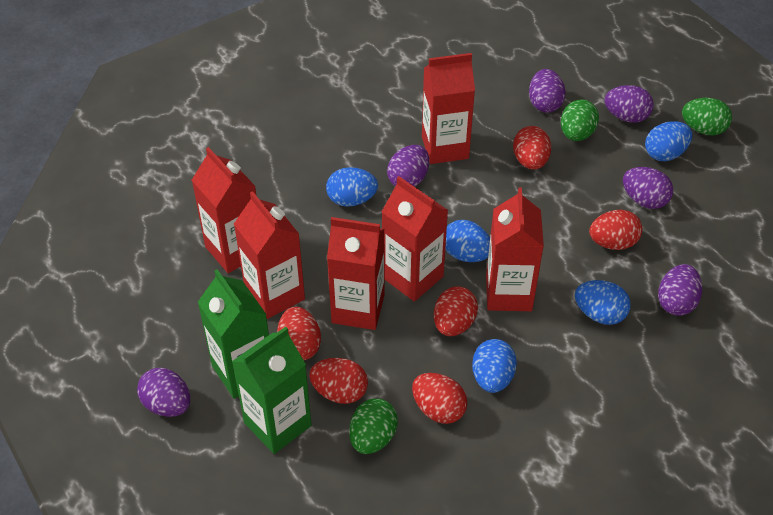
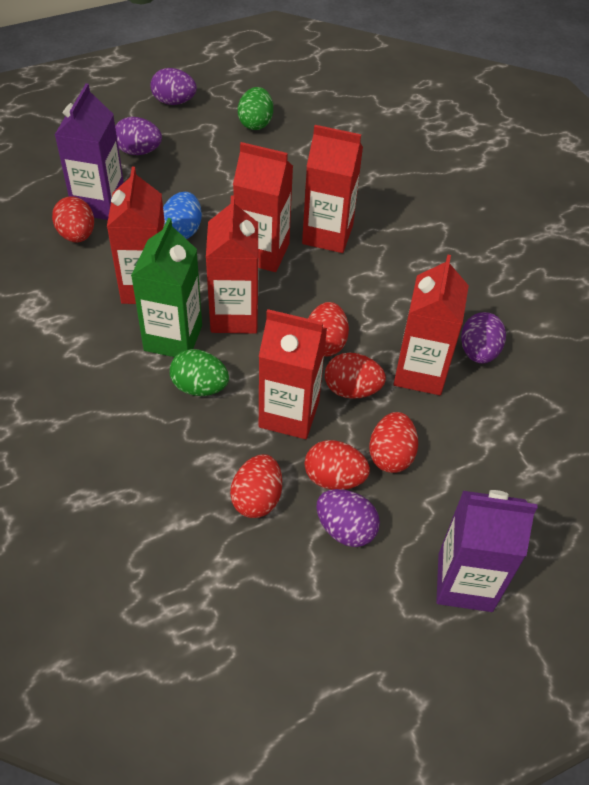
blue egg: [326,167,378,207] [445,220,490,262] [472,339,517,393] [575,280,631,325] [645,121,693,161] = 5 -> [163,192,202,239] = 1
green carton: [198,269,269,399] [232,327,312,454] = 2 -> [131,218,202,357] = 1
green egg: [349,399,398,454] [561,99,599,141] [682,98,732,135] = 3 -> [170,349,229,396] [238,87,273,130] = 2
purple carton: none = 0 -> [55,83,124,220] [436,490,537,612] = 2
purple egg: [137,368,190,417] [387,145,429,187] [529,69,566,113] [604,85,654,123] [623,167,673,209] [658,264,702,316] = 6 -> [115,117,162,155] [150,68,197,105] [316,489,380,547] [461,312,506,364] = 4

